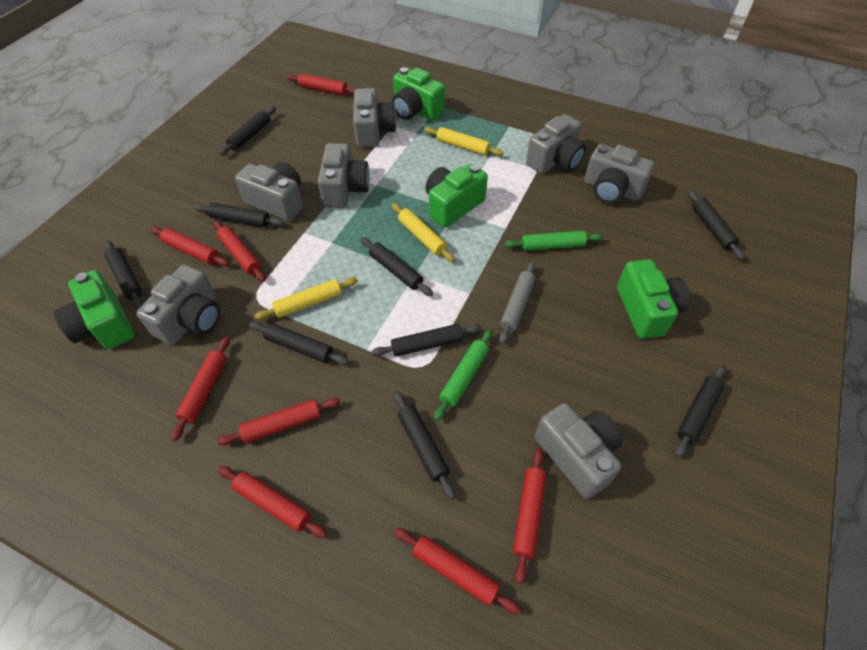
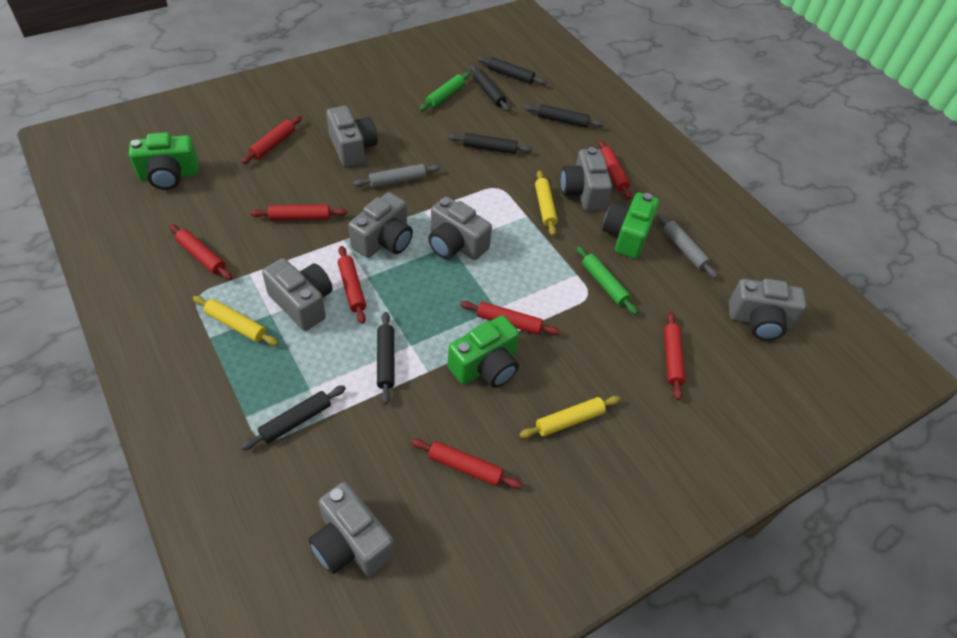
black rolling pin: [104,240,143,308] [194,203,284,227] [219,107,276,156] [249,322,349,365] [361,237,433,296] [372,324,482,357] [394,391,455,500] [675,365,726,457] [688,190,744,260] = 9 -> [241,385,346,450] [377,312,395,404] [448,133,532,154] [470,65,510,111] [477,57,547,85] [524,104,604,128] = 6
green camera: [53,270,135,349] [392,67,445,120] [425,163,488,228] [617,259,690,339] = 4 -> [129,132,198,190] [448,315,519,388] [602,192,659,259] = 3
grey rolling pin: [499,261,536,344] = 1 -> [353,164,440,188] [657,213,718,278] = 2

